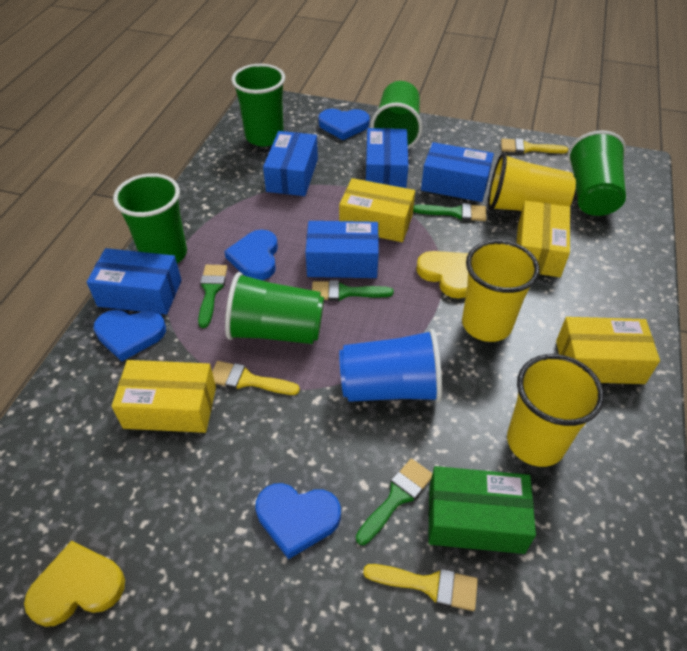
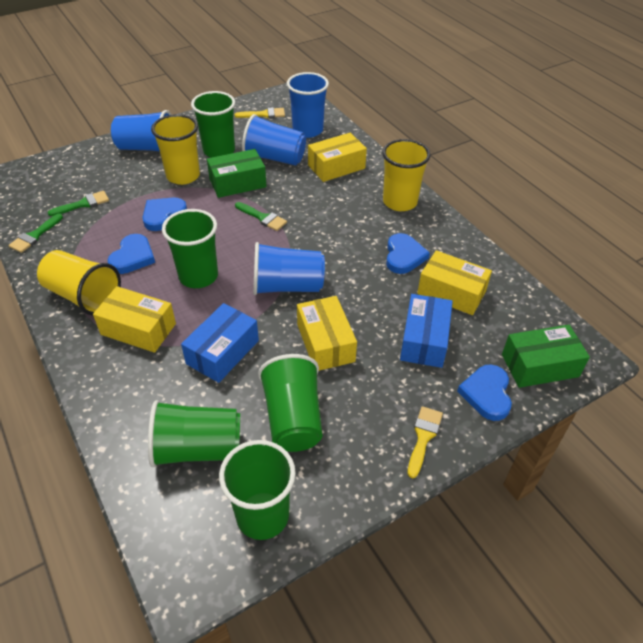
blue box: [87,248,182,314] [263,131,318,196] [306,221,379,278] [366,128,409,188] [421,142,494,202] = 5 -> [181,303,259,383] [400,294,453,368] = 2
blue cup: [339,329,442,403] = 1 -> [111,110,172,151] [242,114,306,166] [253,242,325,295] [287,72,329,138] = 4
green box: [428,466,536,554] = 1 -> [207,149,266,198] [502,325,590,388] = 2
green brush: [198,265,228,328] [312,280,394,301] [356,458,432,545] [413,203,486,221] = 4 -> [8,214,63,253] [48,191,109,216] [235,202,287,231] = 3
yellow brush: [212,361,300,395] [363,564,478,611] [501,138,568,154] = 3 -> [235,107,285,118] [408,406,443,478] = 2
yellow heart: [24,541,125,627] [416,251,469,299] = 2 -> none = 0

